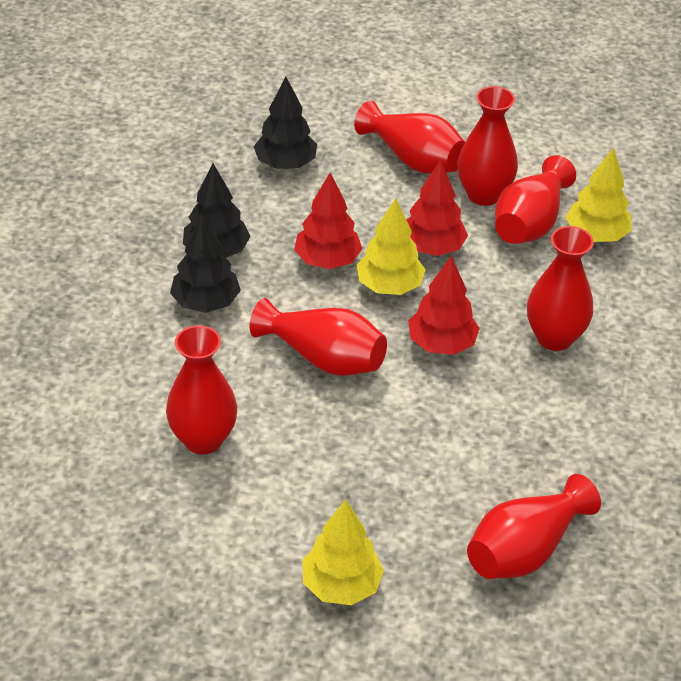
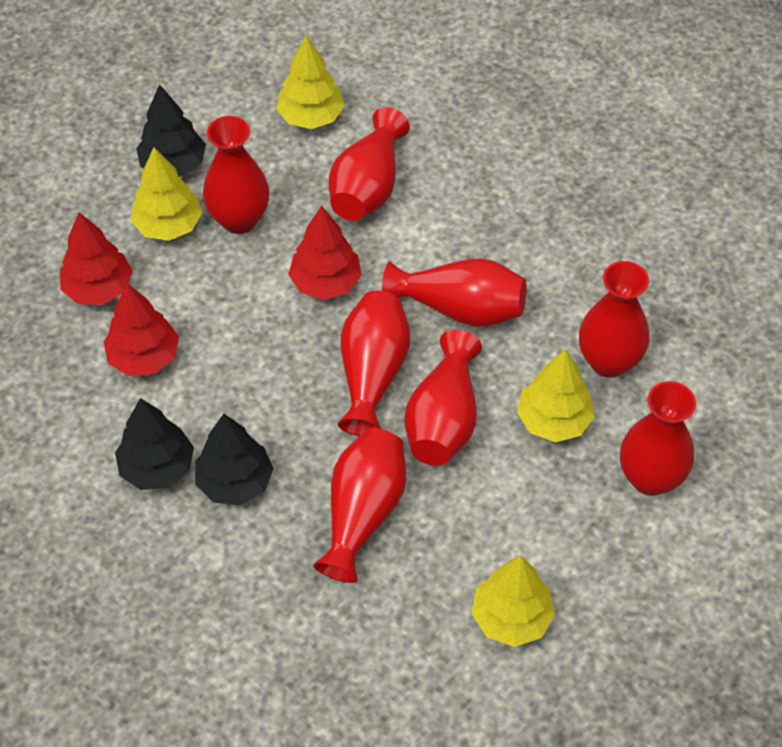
red vase: [166,325,237,454] [250,298,387,376] [354,101,465,174] [457,86,518,206] [467,474,601,579] [495,155,576,244] [527,226,594,351] = 7 -> [203,116,269,234] [313,428,406,583] [329,107,410,221] [338,291,410,436] [382,258,526,327] [404,329,482,466] [579,261,649,378] [620,381,696,496] = 8
yellow tree: [302,499,384,605] [357,198,426,295] [566,147,632,242] = 3 -> [131,147,202,241] [276,35,345,129] [472,556,555,647] [517,349,595,442] = 4

